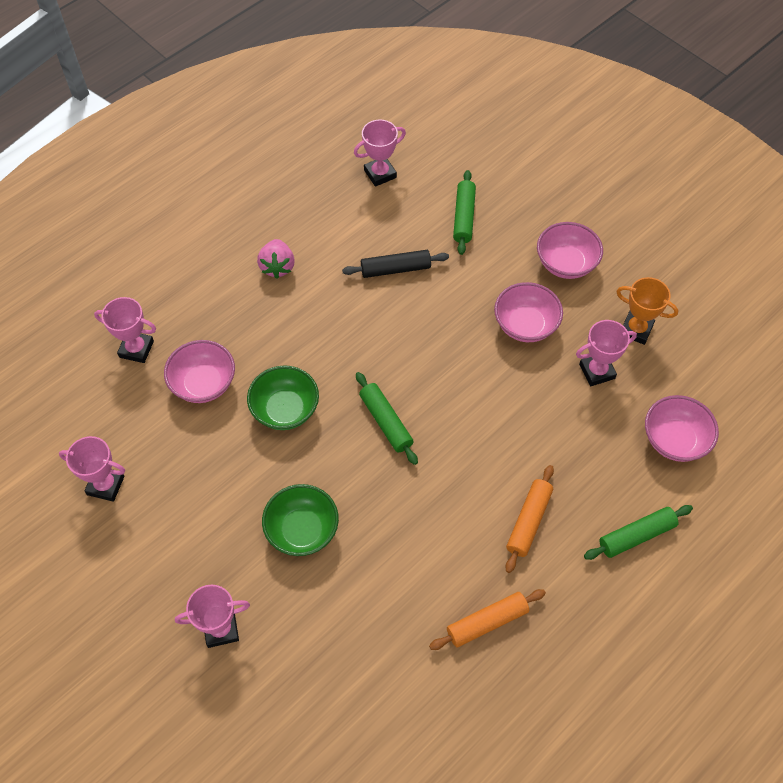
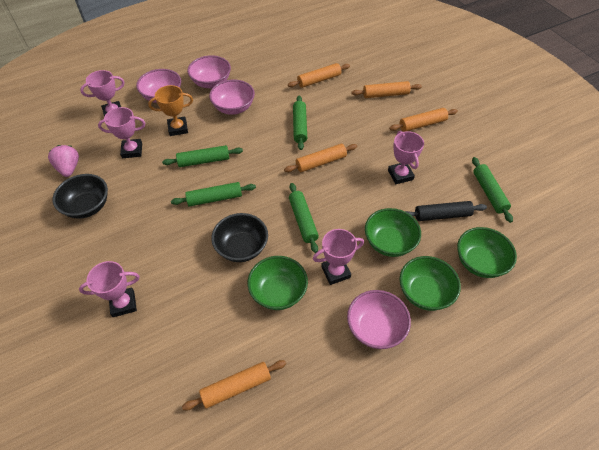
black bowl: none = 0 -> [53,174,108,219] [211,213,268,262] = 2
green bowl: [247,365,319,430] [262,484,339,556] = 2 -> [248,256,308,310] [365,208,421,257] [400,256,461,311] [457,227,517,278] = 4
green rolling pin: [356,372,418,465] [453,170,476,255] [584,505,693,560] = 3 -> [162,145,243,167] [171,182,256,207] [289,183,319,253] [293,96,307,150] [472,157,513,223] = 5
orange rolling pin: [429,589,546,650] [505,465,554,573] = 2 -> [182,360,286,410] [284,144,357,172] [288,63,350,88] [351,81,422,98] [389,108,458,132] = 5

